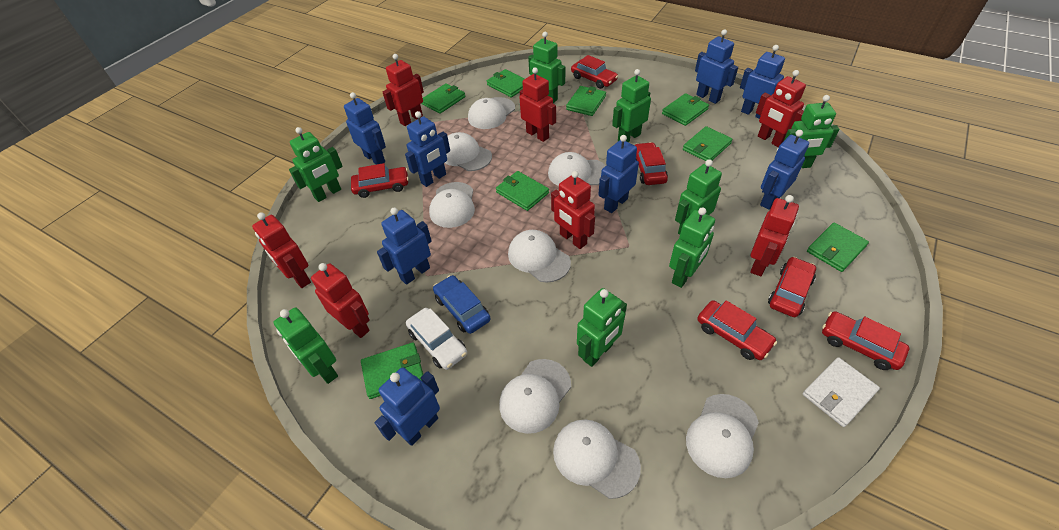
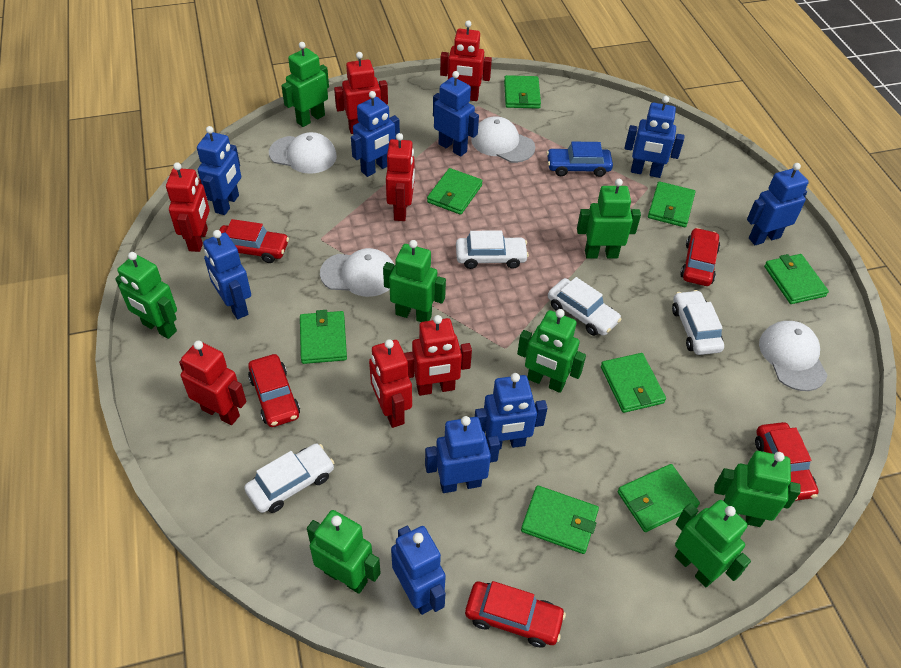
blue robot: [344,92,386,165] [375,367,440,446] [377,208,432,285] [405,111,450,187] [598,135,639,213] [695,29,738,104] [740,45,785,119] [760,130,809,210] = 8 -> [197,126,241,215] [203,230,251,319] [351,91,400,177] [391,526,446,615] [425,416,500,493] [433,71,479,157] [475,373,547,450] [625,96,685,178] [747,163,809,245] = 9
red car: [351,163,409,198] [571,55,618,89] [634,142,668,185] [697,300,777,360] [768,257,816,317] [822,311,909,370] = 6 -> [219,219,289,263] [248,354,300,427] [465,581,566,648] [680,228,720,286] [755,422,819,501] = 5
white cap: [429,182,475,228] [445,132,492,171] [468,97,515,129] [499,359,571,434] [508,230,571,283] [548,152,606,186] [553,420,641,499] [686,394,759,478] = 8 -> [269,132,337,174] [320,248,395,297] [471,116,535,163] [759,321,828,391] = 4
white car: [406,308,467,370] = 1 -> [244,444,334,513] [456,230,529,269] [548,277,622,336] [672,290,724,355] = 4
white wallet: [803,357,880,427] = 1 -> none = 0

